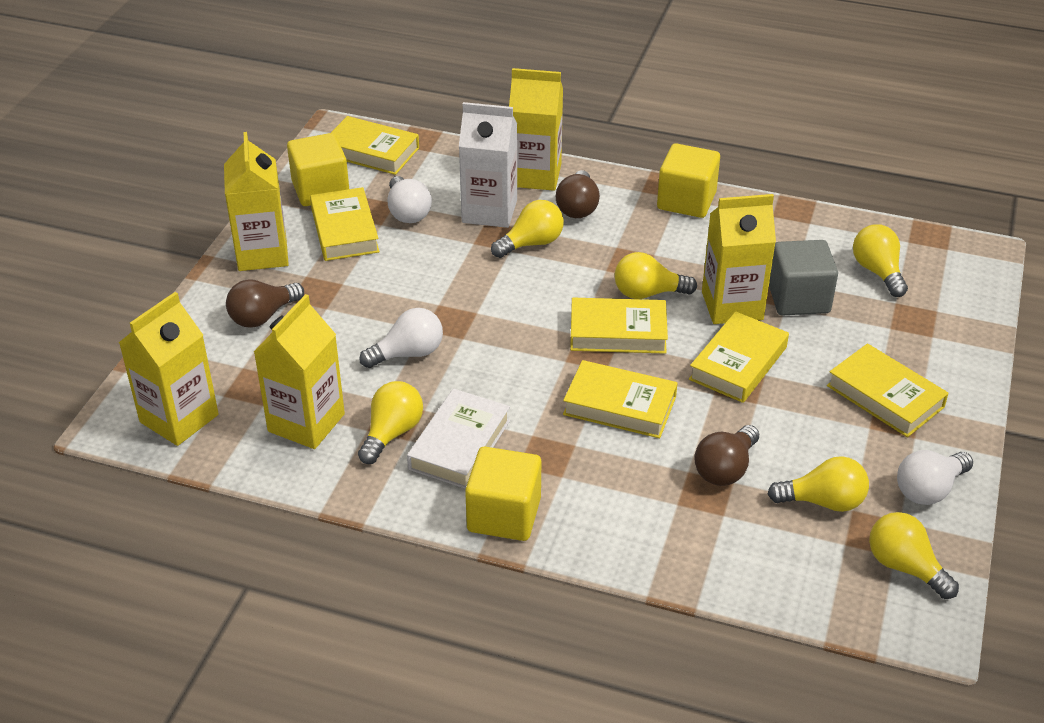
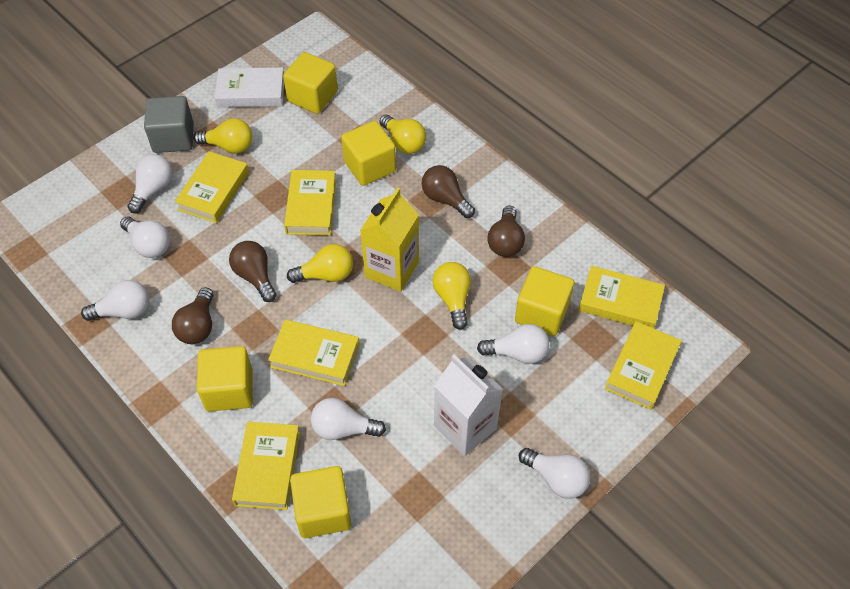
brown light bulb: [226,280,304,328] [556,170,600,218] [694,425,759,486] = 3 -> [172,287,214,344] [229,241,277,302] [421,165,475,218] [488,206,525,257] = 4
white light bulb: [360,308,443,368] [388,176,432,223] [897,450,973,505] = 3 -> [81,280,149,321] [120,217,170,258] [127,154,173,213] [311,398,386,440] [477,324,549,364] [519,448,590,499] = 6
yellow carton: [119,292,219,446] [224,132,289,271] [254,294,345,449] [509,68,563,191] [702,194,776,324] = 5 -> [360,187,419,292] = 1
yellow cube: [287,133,349,206] [465,447,541,541] [657,143,720,218] = 3 -> [197,346,253,412] [283,52,338,114] [290,466,351,538] [341,121,396,186] [515,266,574,336] = 5
yellow light bulb: [358,381,423,464] [491,200,564,258] [614,252,697,299] [768,456,869,512] [853,224,908,297] [869,512,959,599] = 6 -> [194,119,252,154] [287,244,353,283] [379,115,426,154] [432,262,471,330] = 4

